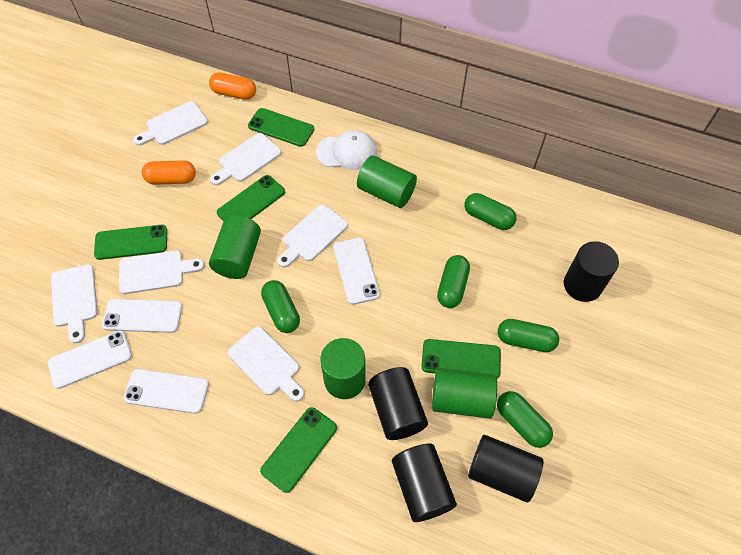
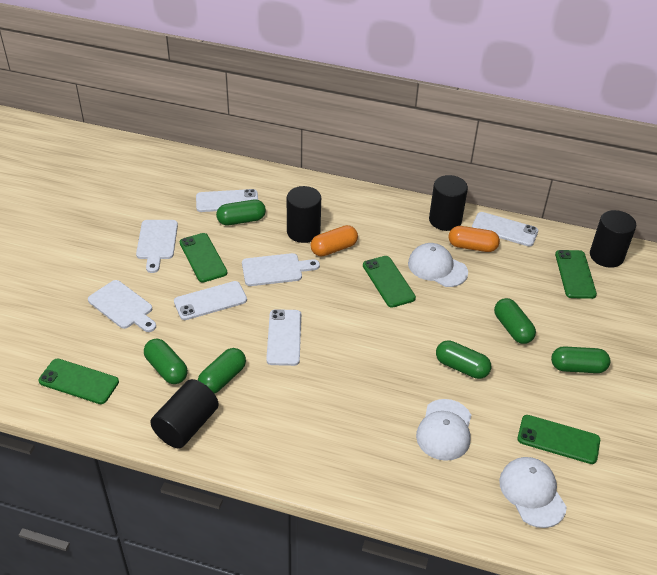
green capsule: [261,280,300,333] [437,255,470,308] [464,193,516,230] [497,391,553,448] [498,319,559,352] = 5 -> [144,339,188,384] [198,348,246,394] [216,200,266,225] [436,341,491,379] [494,298,536,344] [551,346,610,373] = 6
green cylinder: [209,215,261,279] [320,338,366,399] [357,155,417,208] [432,368,497,419] = 4 -> none = 0
white cap: [316,130,377,170] = 1 -> [408,243,468,287] [416,399,471,461] [499,457,567,528] = 3
white cutting board: [51,264,98,343] [119,250,204,294] [133,101,208,146] [210,133,281,185] [228,327,304,402] [277,205,348,268] = 6 -> [88,280,156,332] [136,220,178,273] [242,253,320,286] = 3

